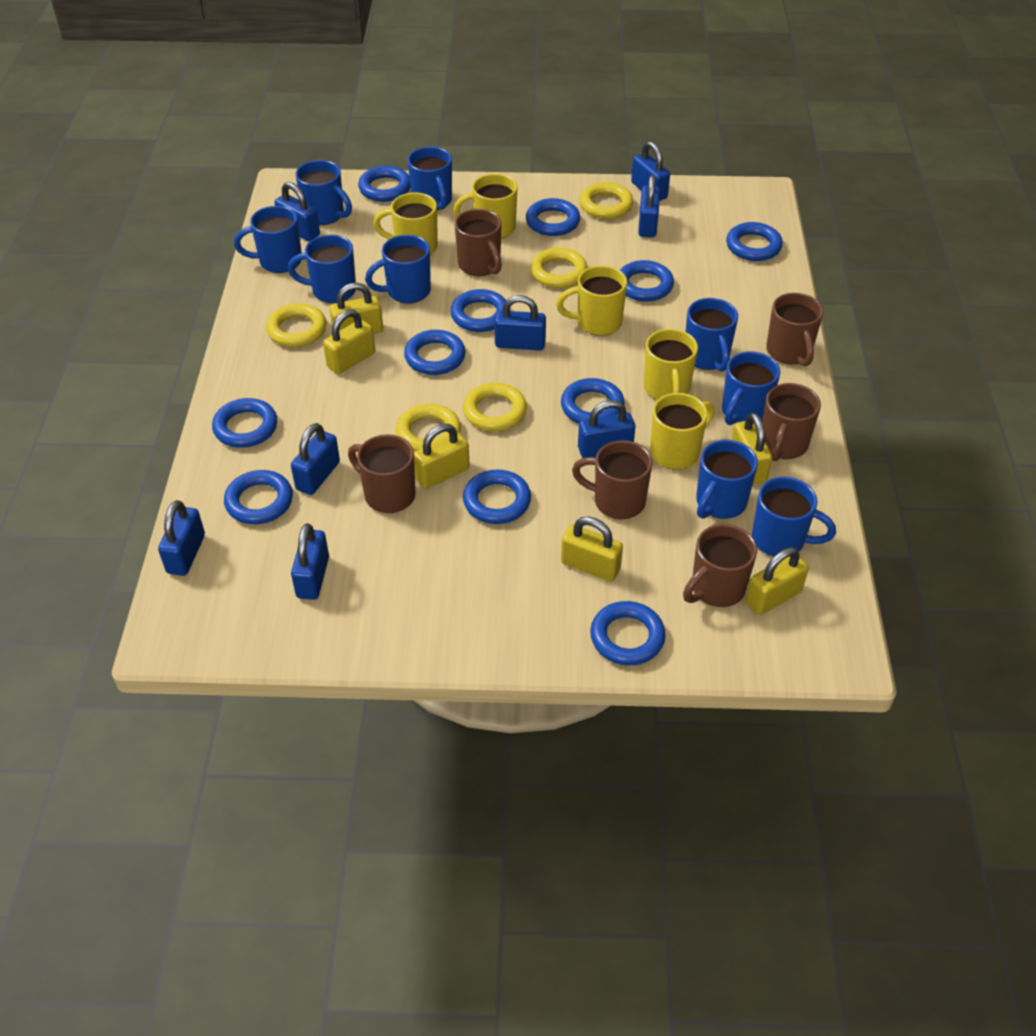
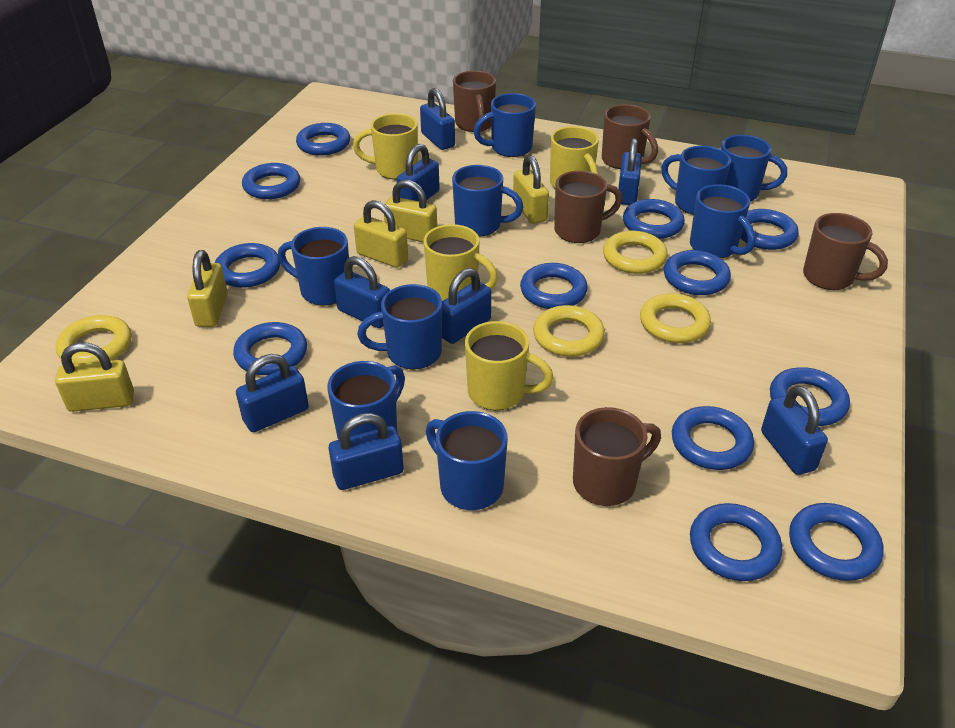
blue ring: [212,398,277,448] [224,470,293,524] [358,166,411,202] [404,330,465,375] [451,289,506,332] [463,470,531,524] [526,198,580,236] [561,378,625,424] [590,601,666,665] [620,260,674,301] [726,222,783,261] = 11 -> [215,243,280,288] [233,322,307,375] [242,163,300,199] [296,123,350,156] [520,263,588,309] [623,199,685,239] [664,250,731,295] [672,406,754,470] [690,503,782,581] [741,209,799,250] [770,367,850,426] [789,503,884,581] = 12
brown mug: [348,434,416,513] [455,209,502,276] [572,440,653,519] [683,524,757,607] [762,383,821,461] [766,293,824,366] = 6 -> [453,71,496,132] [554,171,623,243] [573,407,661,506] [602,104,658,169] [803,213,888,290] = 5
yellow mug: [373,193,438,255] [453,174,517,239] [556,265,627,336] [644,329,698,400] [650,393,715,470] = 5 -> [353,113,418,180] [423,224,498,301] [465,321,554,410] [550,126,599,188] = 4
yellow padlock: [323,309,375,374] [329,283,383,334] [414,424,470,489] [561,516,623,582] [731,412,772,484] [745,547,809,615] = 6 -> [55,342,134,412] [187,250,228,327] [354,200,408,268] [384,180,437,243] [513,155,549,224] = 5
yellow ring: [266,303,327,347] [396,404,461,452] [463,383,527,431] [530,248,587,288] [580,182,633,219] = 5 -> [56,315,131,364] [533,305,605,357] [603,231,668,274] [640,293,711,343] = 4

